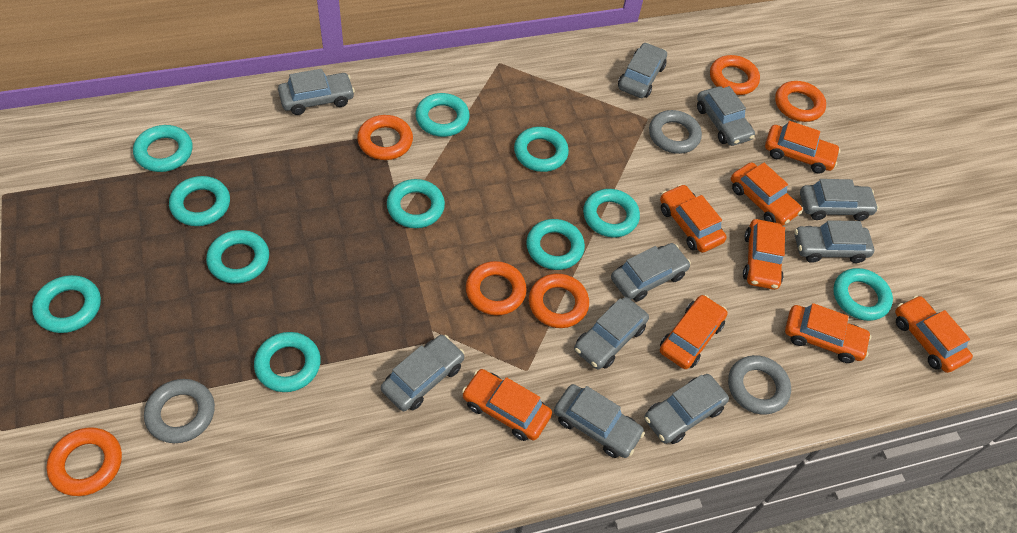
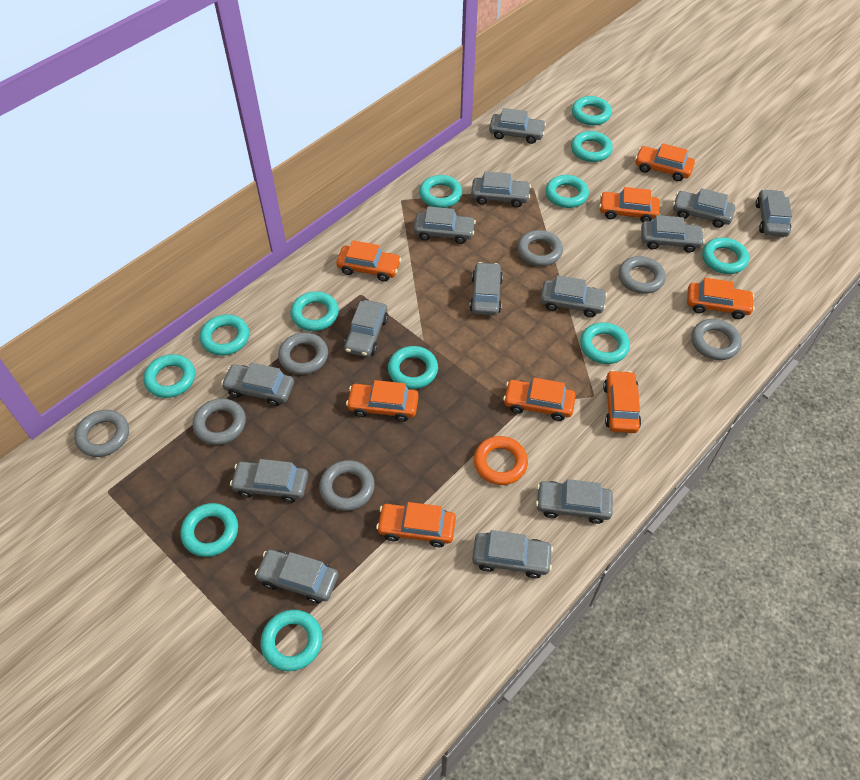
grey car: [278,69,355,115] [381,335,465,411] [554,384,645,458] [574,297,649,369] [611,243,691,302] [618,43,667,98] [644,374,729,444] [697,86,755,146] [795,220,874,263] [800,179,879,221] = 10 -> [221,363,294,406] [230,459,308,503] [255,549,338,604] [344,300,388,357] [414,206,476,244] [470,262,503,316] [471,171,531,208] [472,530,553,578] [489,108,546,144] [536,479,613,524] [540,275,607,317] [641,215,705,253] [673,188,735,228] [756,189,792,237] = 14
grey ring: [144,379,215,443] [649,110,702,154] [728,355,791,415] = 3 -> [74,410,129,457] [192,398,246,445] [278,332,328,375] [319,460,375,511] [517,230,563,266] [618,256,666,294] [691,319,742,360] = 7
orange ring: [47,427,122,496] [357,115,413,160] [466,261,527,315] [529,273,589,328] [710,55,760,95] [775,81,826,122] = 6 -> [474,436,528,485] = 1
turquoise ring: [32,275,101,333] [133,125,192,172] [169,176,230,226] [206,230,269,284] [254,332,321,392] [387,179,445,228] [416,93,470,137] [514,127,569,172] [526,219,585,270] [583,189,640,237] [833,268,893,321] = 11 -> [144,354,195,398] [180,503,238,557] [200,314,249,356] [260,610,322,671] [290,291,339,331] [388,346,438,389] [419,175,462,208] [545,175,589,208] [571,131,613,162] [572,96,612,125] [580,322,630,364] [702,238,749,274] = 12

